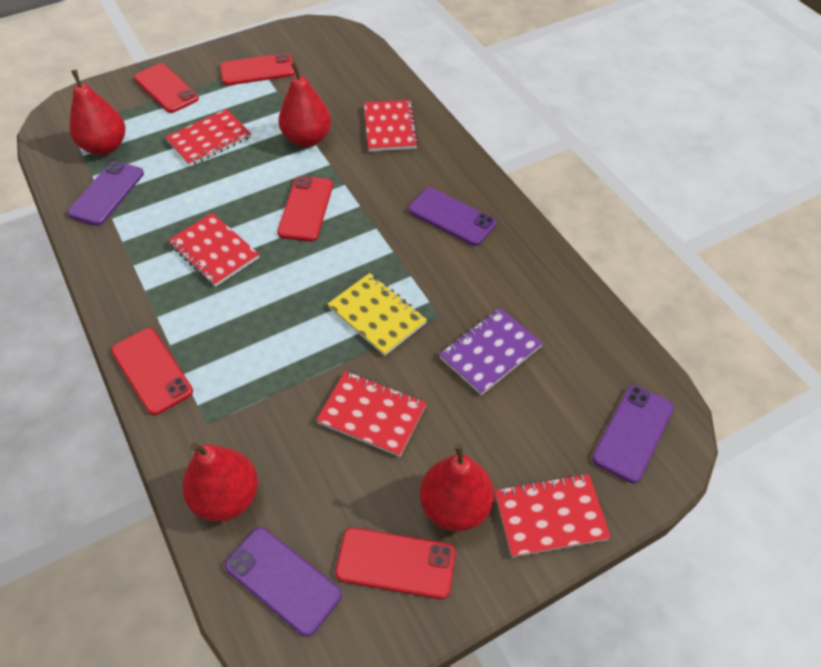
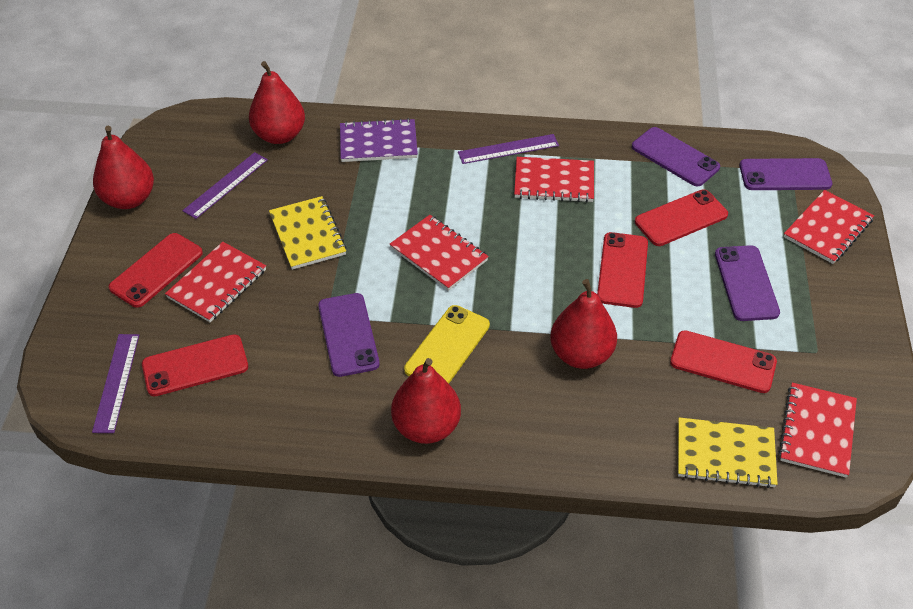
purple ruler: none = 0 -> [92,334,139,433] [182,152,268,219] [458,134,559,164] = 3
yellow notebook: [328,273,427,356] = 1 -> [269,196,347,270] [678,418,778,488] = 2
yellow phone: none = 0 -> [404,305,490,384] = 1

